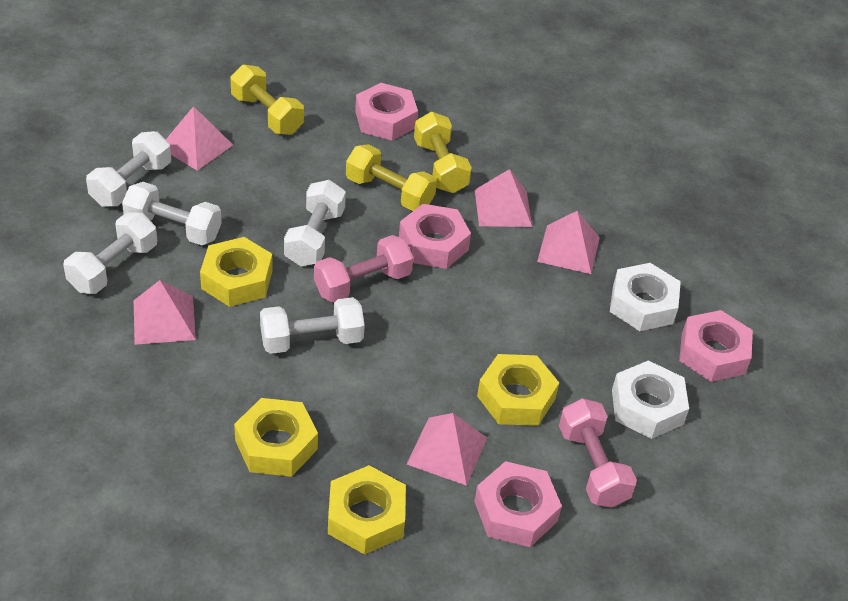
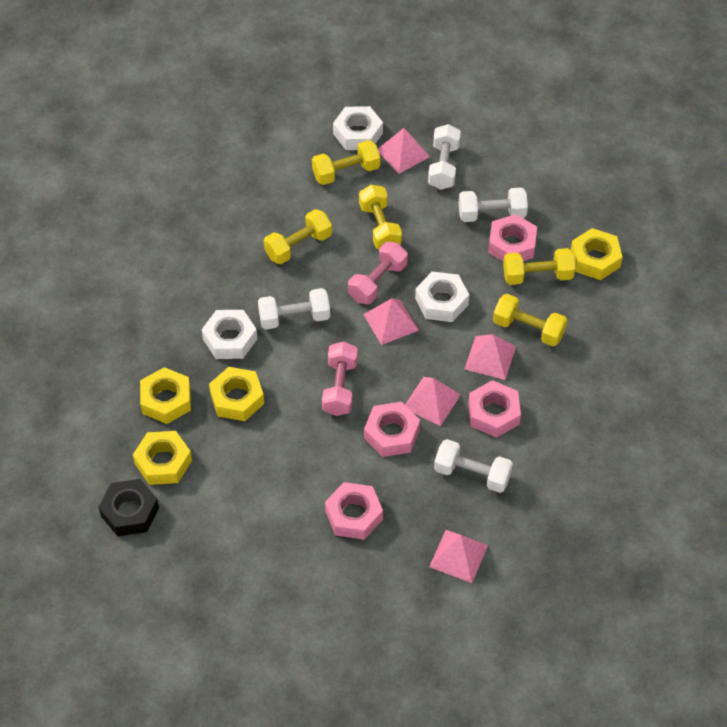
black nut: none = 0 -> [98,479,159,536] = 1
white dumbbell: [63,212,157,294] [86,131,171,207] [122,182,222,245] [260,297,365,354] [284,180,346,266] = 5 -> [258,288,330,329] [428,124,461,190] [434,439,513,493] [459,187,528,222] = 4
white nut: [610,263,681,331] [612,360,689,439] = 2 -> [202,310,257,359] [333,106,383,150] [415,271,469,322] = 3
yellow dumbbell: [230,65,304,135] [346,144,437,211] [414,112,472,193] = 3 -> [264,209,332,264] [312,140,380,185] [359,185,402,249] [493,294,567,346] [503,248,575,285] = 5

